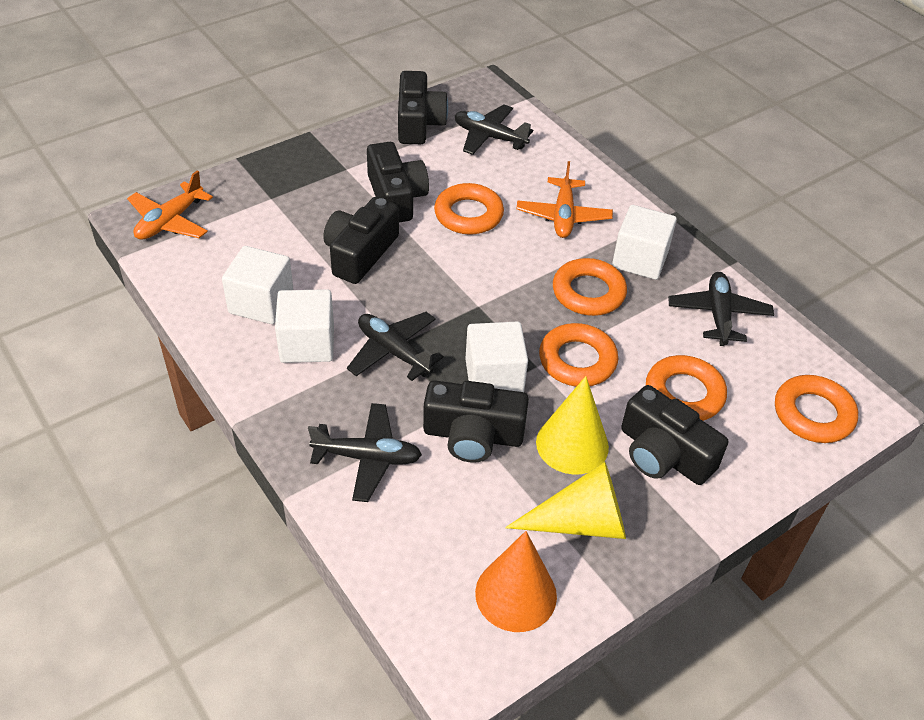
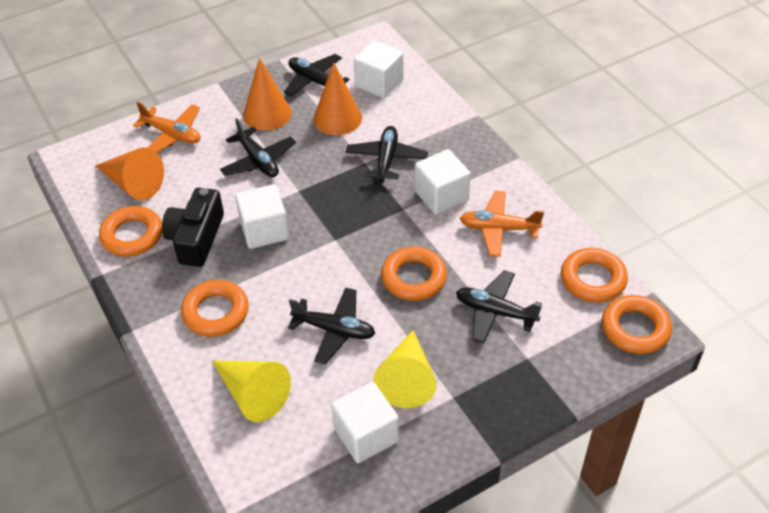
black camera: [323,197,399,284] [367,142,429,223] [398,71,448,144] [423,380,529,463] [621,385,728,485] = 5 -> [162,188,224,267] = 1
black plane: [308,403,422,502] [347,312,444,381] [455,105,533,155] [668,272,774,346] = 4 -> [220,118,296,177] [284,54,349,96] [288,287,375,364] [346,126,428,183] [456,270,542,343] = 5
orange cone: [475,531,557,632] = 1 -> [95,147,164,200] [243,58,292,131] [313,62,362,135] = 3

